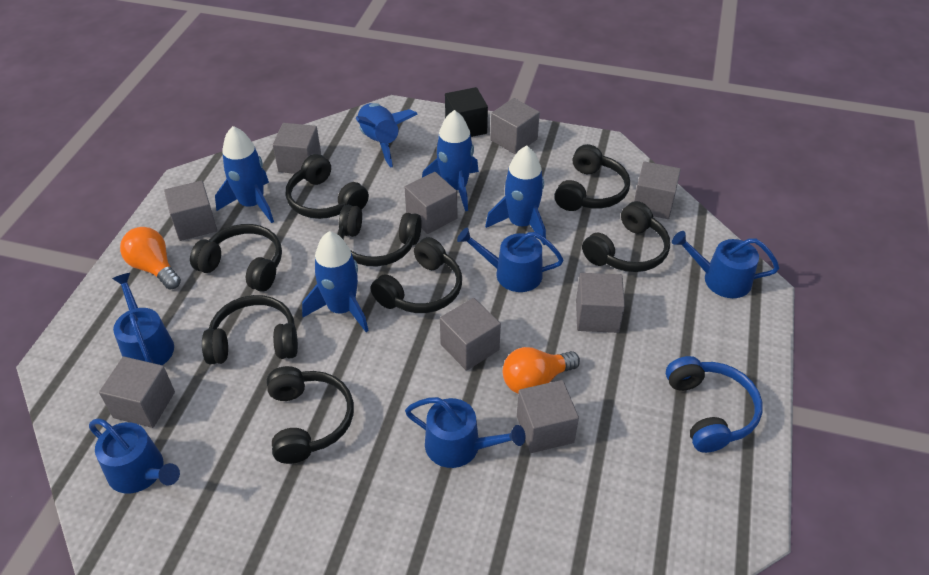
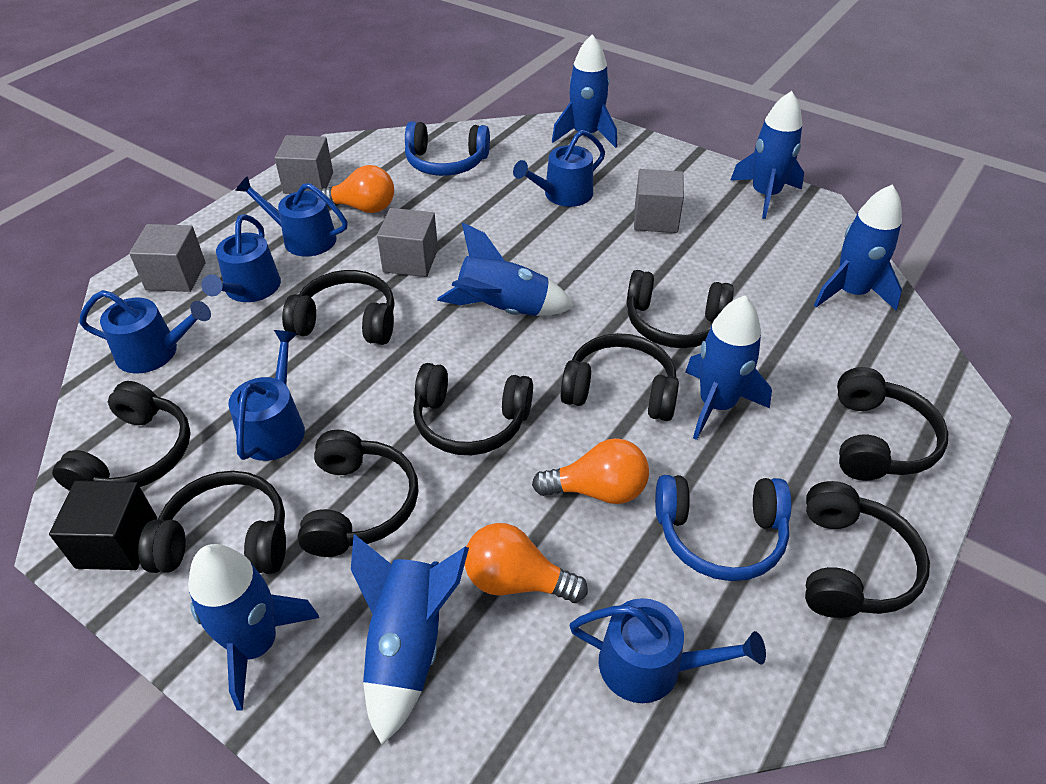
black headphones: [190,224,282,292] [202,295,298,364] [267,366,354,464] [286,154,369,219] [338,205,422,267] [371,237,462,313] [555,144,630,211] [582,201,670,272] = 8 -> [52,381,191,491] [138,471,286,574] [282,270,394,345] [298,430,419,557] [413,363,533,455] [560,333,679,421] [627,270,734,348] [805,481,930,618] [837,367,948,481] = 9
blue headphones: [666,356,763,453] = 1 -> [405,121,490,176] [655,475,791,581] = 2
blue rocket: [215,126,274,223] [302,231,369,332] [356,103,418,167] [422,110,479,211] [485,145,546,245] = 5 -> [188,544,319,711] [351,534,469,745] [437,223,574,316] [552,34,617,148] [685,296,772,440] [730,91,804,219] [814,184,902,311] = 7
blue watering can: [89,418,180,494] [112,273,174,365] [405,397,526,468] [457,228,563,292] [672,231,779,298] = 5 -> [79,290,211,374] [201,214,281,302] [228,330,305,461] [235,176,347,256] [513,130,605,207] [570,598,766,703] = 6
grey cube: [99,356,175,428] [164,180,217,241] [273,123,321,174] [404,172,457,234] [440,298,501,371] [490,98,540,155] [517,380,579,453] [576,273,625,333] [634,161,681,219] = 9 -> [129,224,205,292] [275,135,333,194] [377,208,438,277] [634,169,684,233] = 4
orange light bulb: [120,227,181,289] [503,347,580,394] = 2 -> [320,165,394,213] [465,523,588,603] [532,438,649,504] = 3

